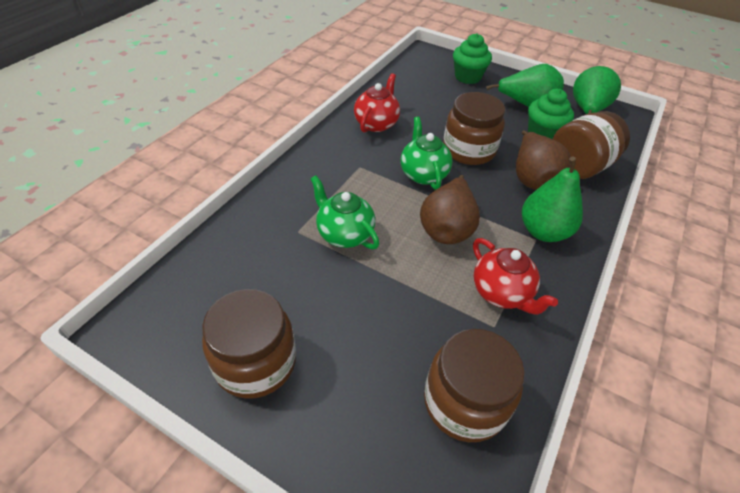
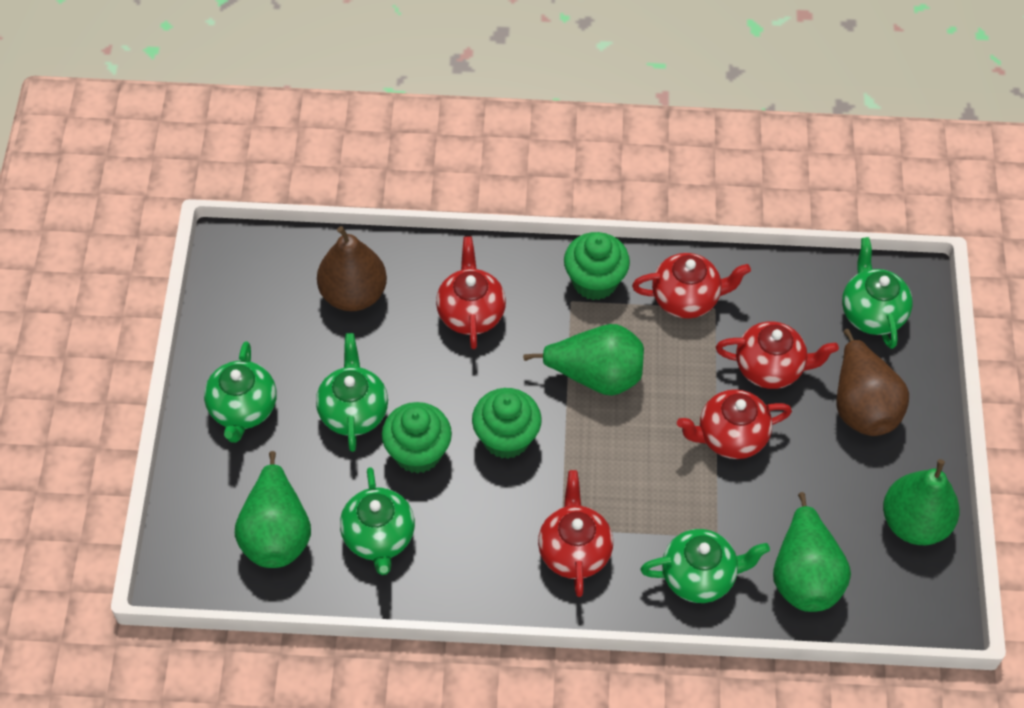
brown jar: [202,289,296,399] [424,329,525,442] [443,92,505,165] [553,111,630,179] = 4 -> none = 0
green cupcake: [453,33,492,84] [528,89,574,139] = 2 -> [382,402,452,474] [472,388,542,459] [564,232,630,300] = 3
green pear: [486,64,564,107] [522,157,583,242] [573,66,621,114] = 3 -> [235,451,311,568] [523,324,644,396] [773,492,851,612] [883,459,959,545] = 4
green teapot: [311,175,380,249] [400,117,452,190] = 2 -> [204,341,277,443] [316,333,388,452] [340,467,415,575] [641,529,770,603] [842,237,913,349] = 5
red teapot: [354,73,400,133] [473,238,558,315] = 2 -> [436,236,506,349] [538,470,613,597] [632,253,751,319] [677,389,792,459] [716,321,839,389] = 5

